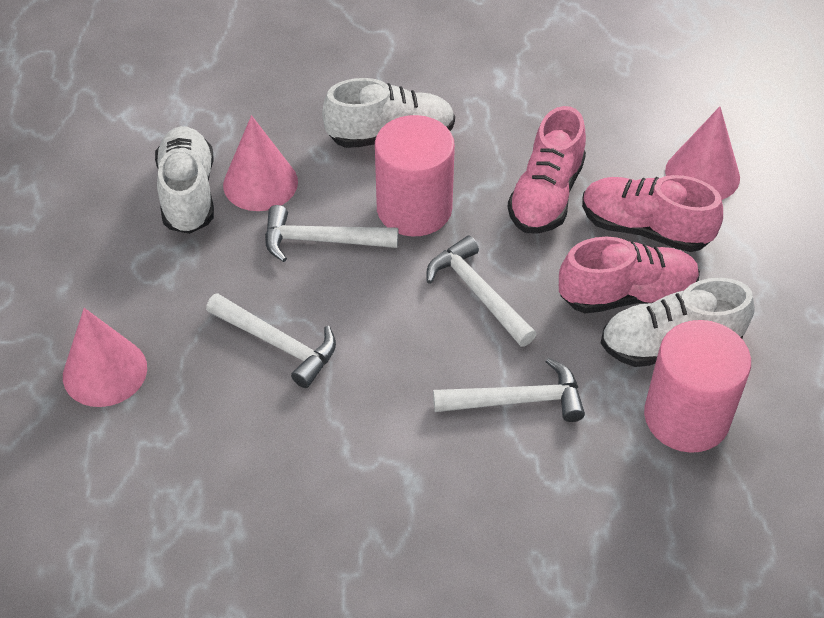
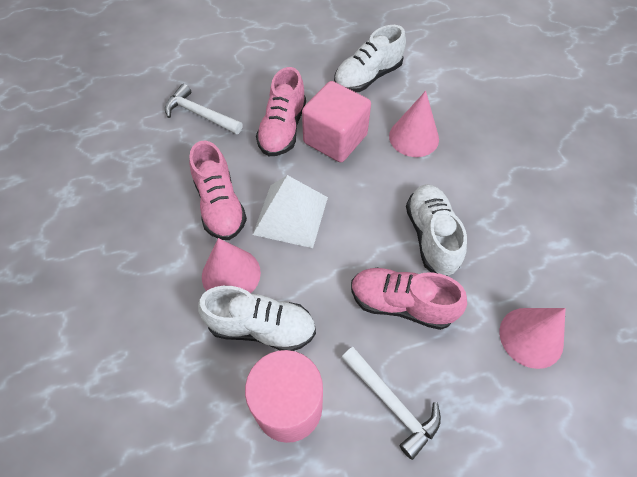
pink cube: none = 0 -> [302,81,371,162] = 1
pink cylinder: [375,115,455,236] [644,320,751,453] = 2 -> [245,350,323,443] = 1
white hammer: [206,293,336,388] [265,205,398,262] [426,236,536,347] [433,358,585,422] = 4 -> [165,84,243,134] [342,347,441,460] = 2
white pyramid: none = 0 -> [253,175,328,248] = 1

